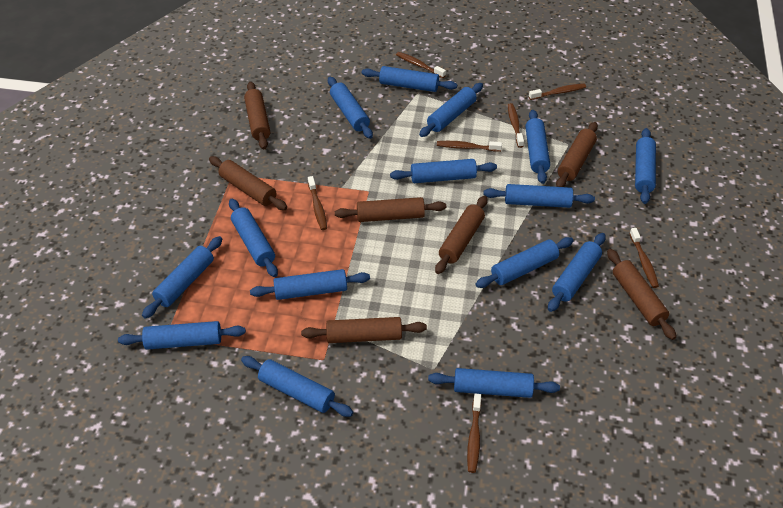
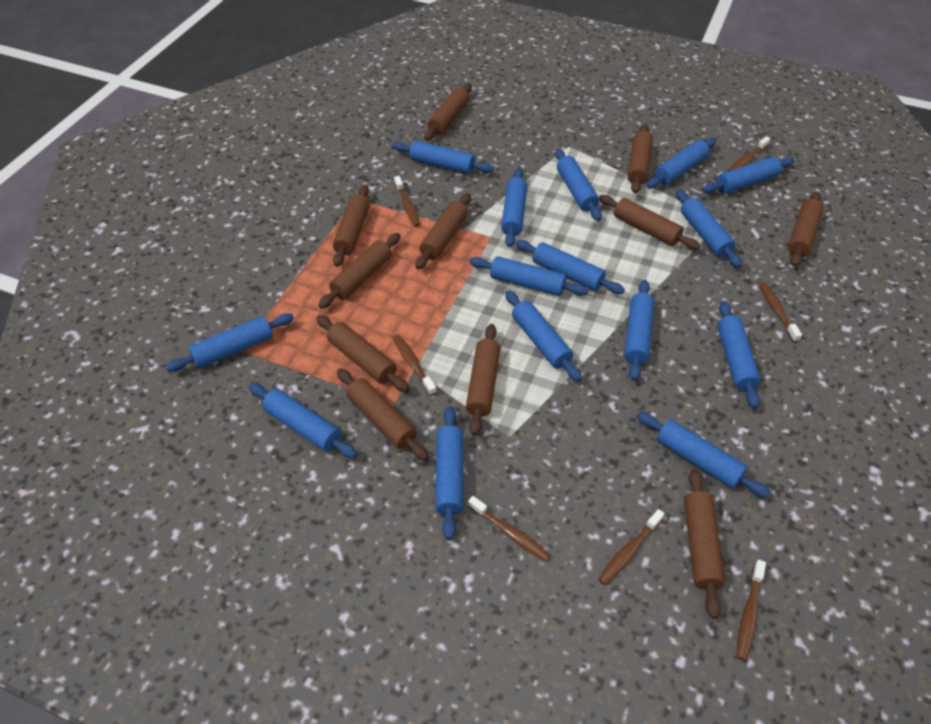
brown rolling pin: [209,156,287,210] [244,82,270,149] [301,317,427,343] [335,197,446,222] [435,196,488,274] [556,122,598,187] [607,249,676,340] = 7 -> [316,315,409,392] [318,233,400,309] [333,185,370,267] [337,369,429,461] [415,193,471,270] [424,83,472,141] [466,324,500,436] [599,195,701,250] [627,124,653,193] [684,469,726,619] [788,191,824,267] = 11

